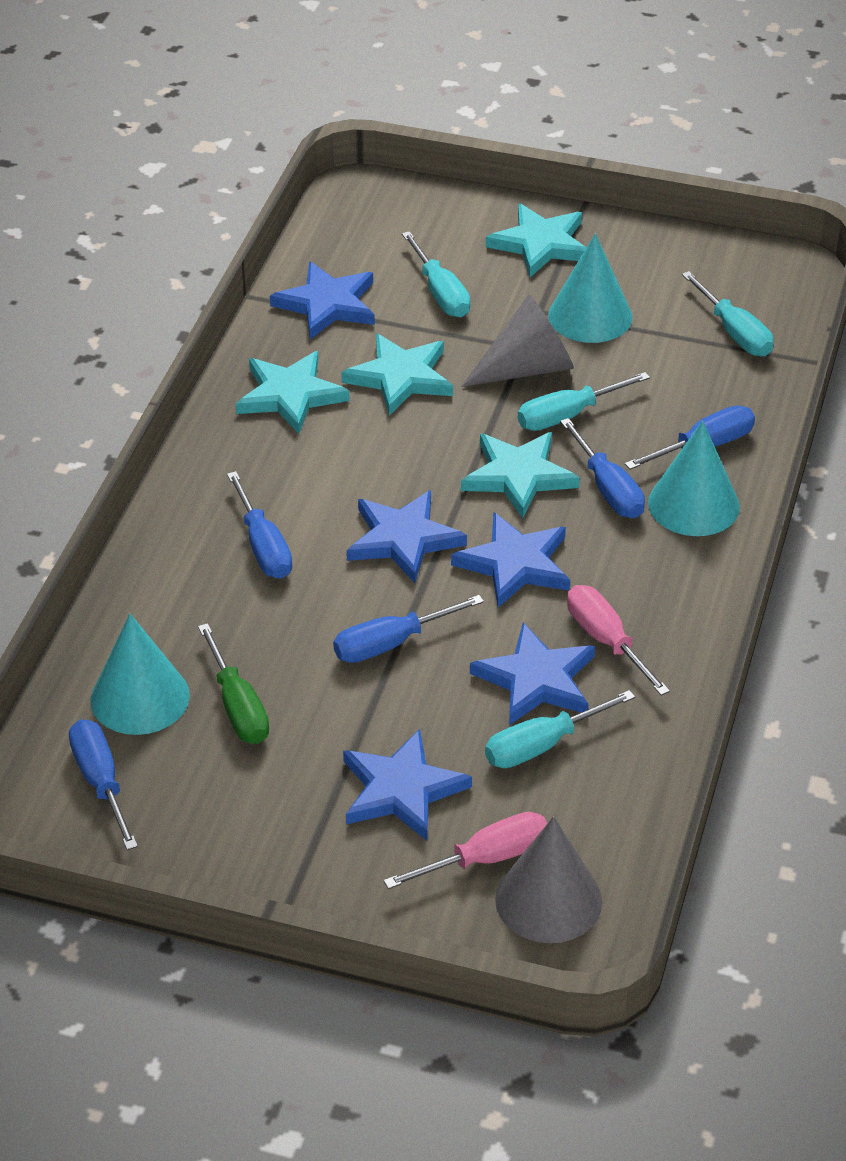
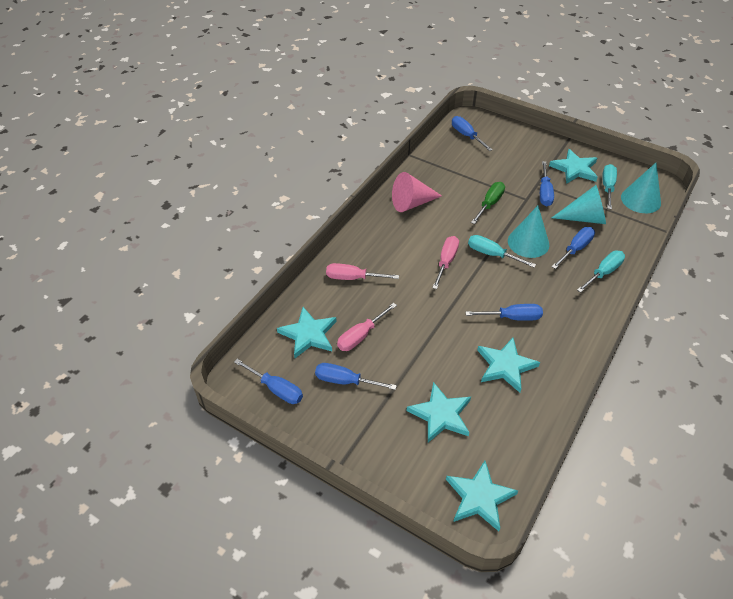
blue screwdriver: [69,720,138,850] [227,471,292,579] [333,595,484,663] [560,418,645,518] [625,406,755,470] = 5 -> [234,359,303,404] [315,363,397,390] [452,116,493,151] [465,304,543,321] [540,161,554,206] [552,227,595,269] = 6
blue star: [270,261,375,339] [343,729,472,841] [347,490,467,583] [451,512,570,608] [470,623,595,725] = 5 -> none = 0
grey cone: [461,294,574,387] [495,816,602,943] = 2 -> none = 0
pink cone: none = 0 -> [392,172,442,212] = 1
pink screwdriver: [384,812,547,889] [567,585,670,696] = 2 -> [326,263,399,280] [337,303,397,351] [432,236,459,289] = 3
turquoise screwdriver: [402,231,470,317] [485,690,635,768] [518,372,650,431] [682,271,774,356] = 4 -> [468,235,536,268] [577,251,625,293] [602,164,617,209] = 3
turquoise star: [236,351,350,434] [342,333,453,416] [461,432,580,518] [486,204,586,277] = 4 -> [277,307,337,358] [407,382,471,443] [446,461,518,531] [477,338,540,393] [549,149,598,184] = 5

